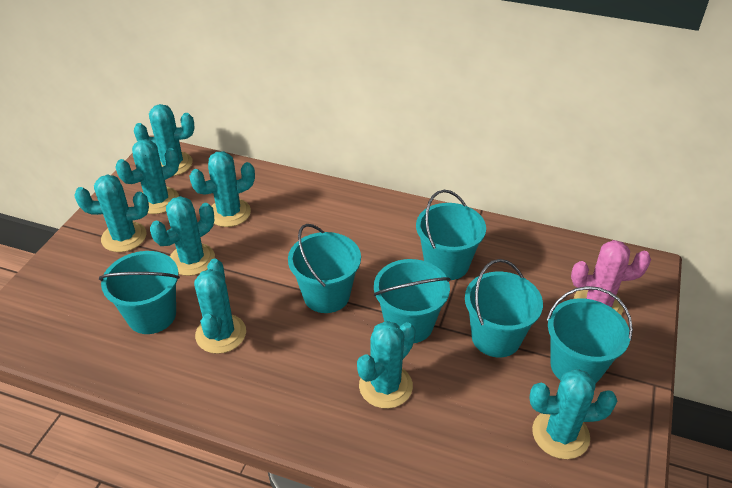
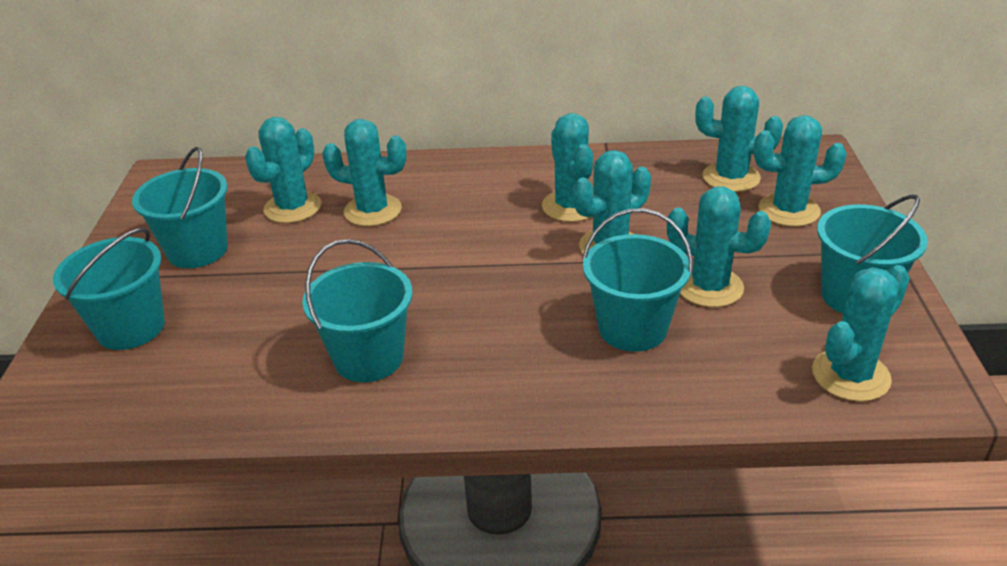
pink cactus: [571,240,651,315] = 1 -> none = 0
turquoise bucket: [99,251,180,334] [288,224,361,313] [374,259,451,343] [416,190,486,280] [465,259,543,357] [547,286,633,383] = 6 -> [53,228,165,350] [132,146,228,268] [302,239,413,382] [582,208,693,352] [817,195,928,314] = 5

